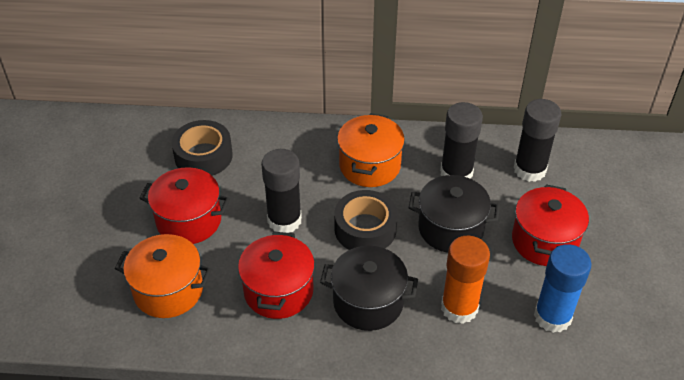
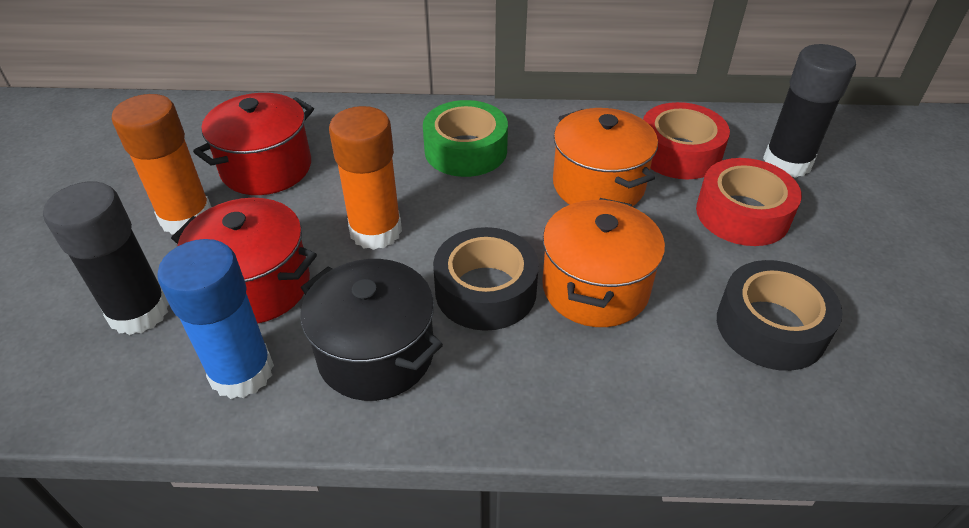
black glue stick: [261,149,302,233] [440,102,483,179] [514,99,561,182] = 3 -> [43,182,169,335] [763,44,856,178] = 2
black pot: [320,246,418,331] [409,175,500,253] = 2 -> [300,259,443,401] = 1
green tape: none = 0 -> [423,100,508,177] = 1
orange glue stick: [441,236,490,324] = 1 -> [112,94,211,235] [329,106,402,250] = 2
red pot: [139,167,230,244] [238,232,315,319] [512,184,589,266] = 3 -> [171,198,317,324] [193,93,314,195] = 2
red tape: none = 0 -> [643,102,730,179] [696,158,802,246] = 2

